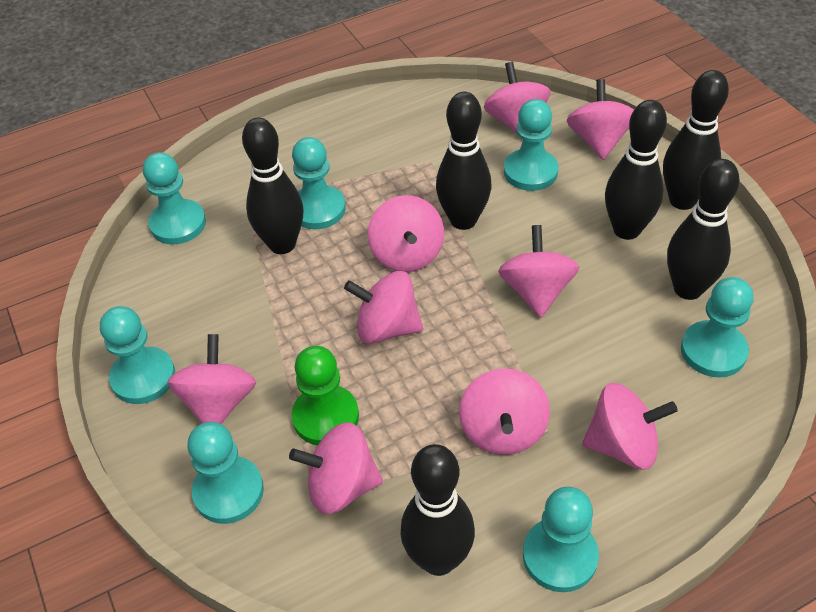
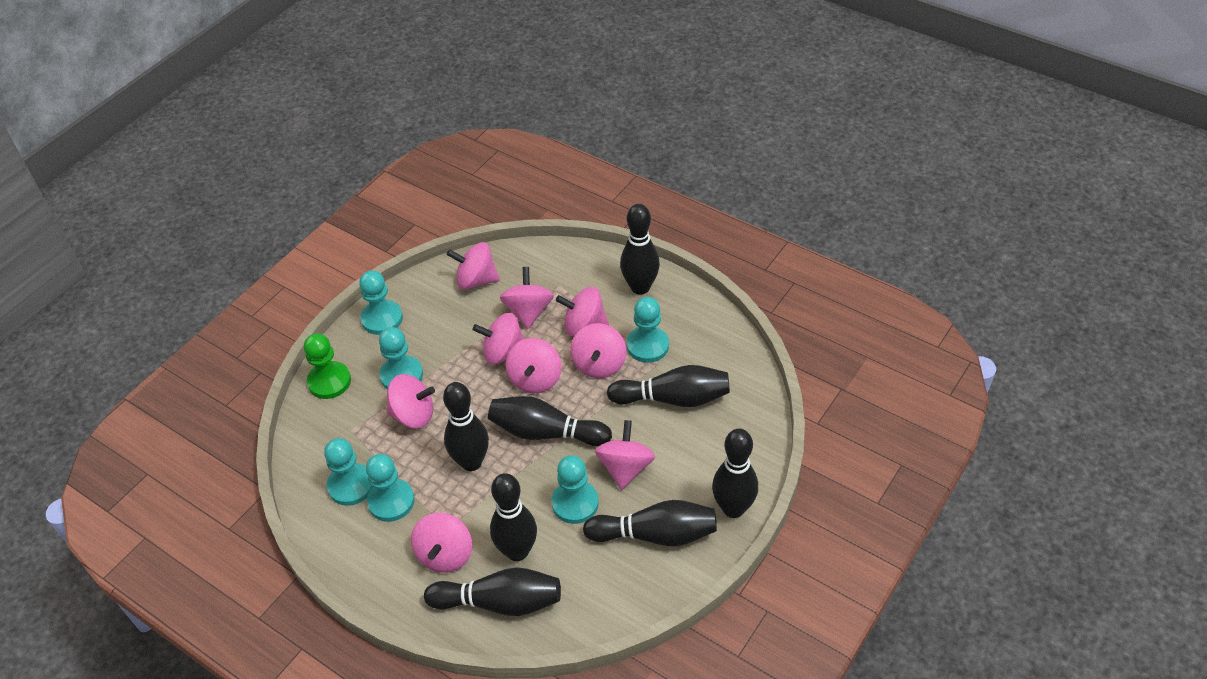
black bowling pin: [242,118,303,254] [400,444,475,576] [436,92,492,230] [605,100,667,240] [663,70,729,210] [667,159,740,300] = 6 -> [424,567,561,616] [443,382,489,471] [488,396,612,446] [490,473,537,561] [583,500,717,546] [607,365,730,407] [620,204,660,295] [712,429,758,518] = 8
turquoise pawn: [100,306,175,404] [143,152,206,245] [188,422,264,524] [292,137,346,229] [504,99,558,191] [523,487,599,592] [681,277,754,377] = 7 -> [324,438,372,506] [359,270,403,335] [366,454,415,522] [379,327,423,389] [552,455,599,524] [627,297,669,363] = 6

